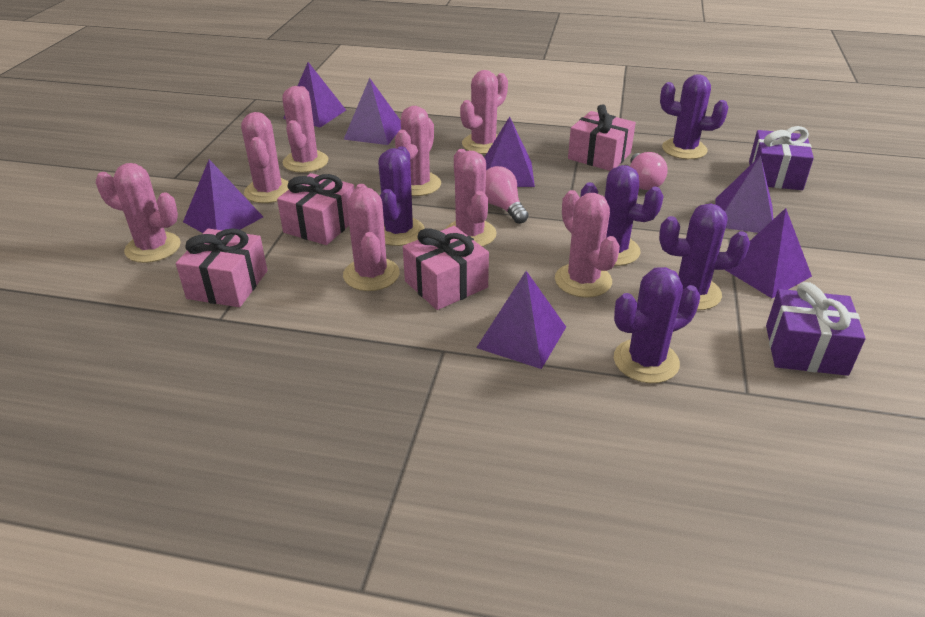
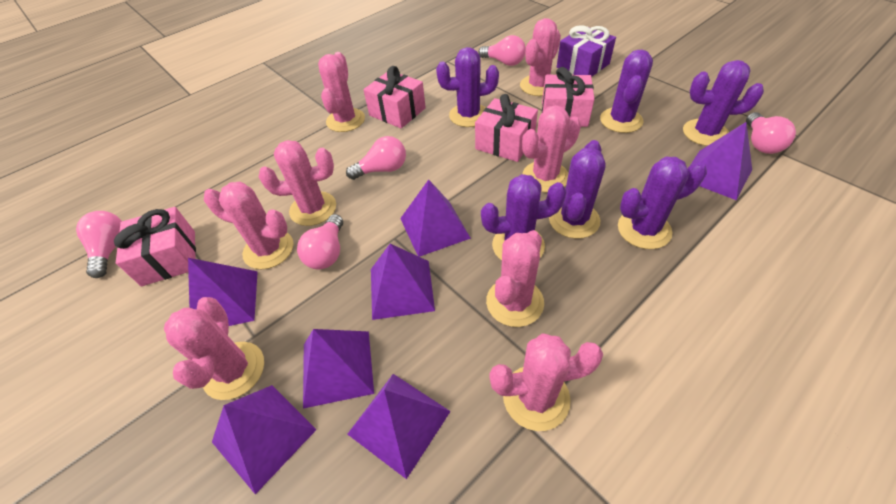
pink light bulb: [485,166,528,224] [630,152,668,190] = 2 -> [76,211,122,278] [297,214,343,269] [346,136,406,180] [478,35,526,66] [746,112,796,154] = 5
purple cactus: [378,146,425,246] [580,165,664,266] [614,267,700,383] [659,203,750,310] [660,74,728,159] = 5 -> [436,47,499,127] [481,174,566,260] [549,140,606,239] [600,49,653,133] [618,157,707,249] [683,60,764,146] = 6
purple gift: [749,126,814,190] [766,282,866,376] = 2 -> [557,25,616,77] = 1

